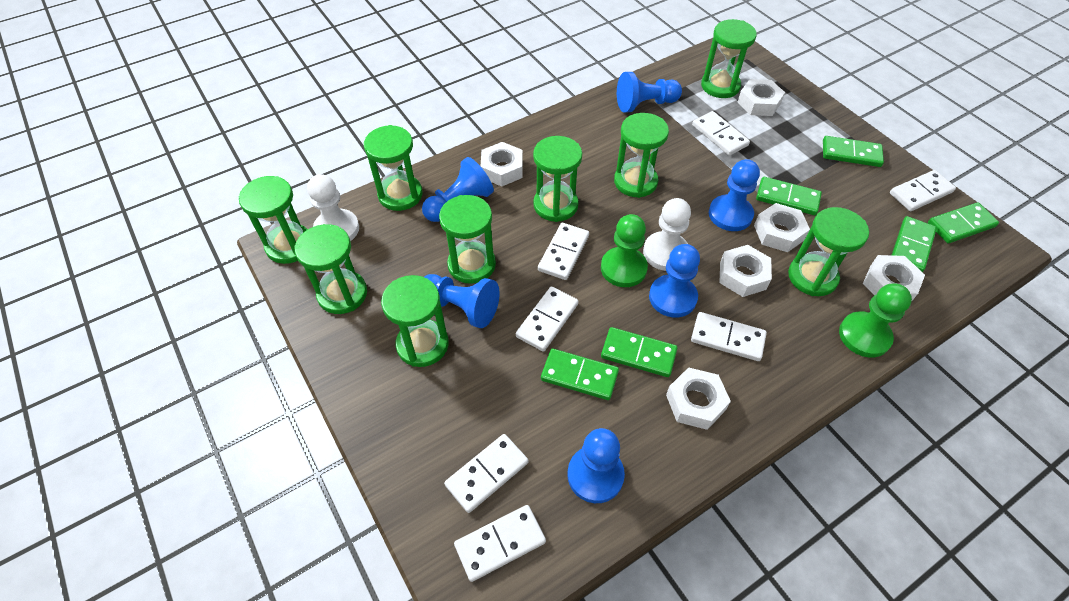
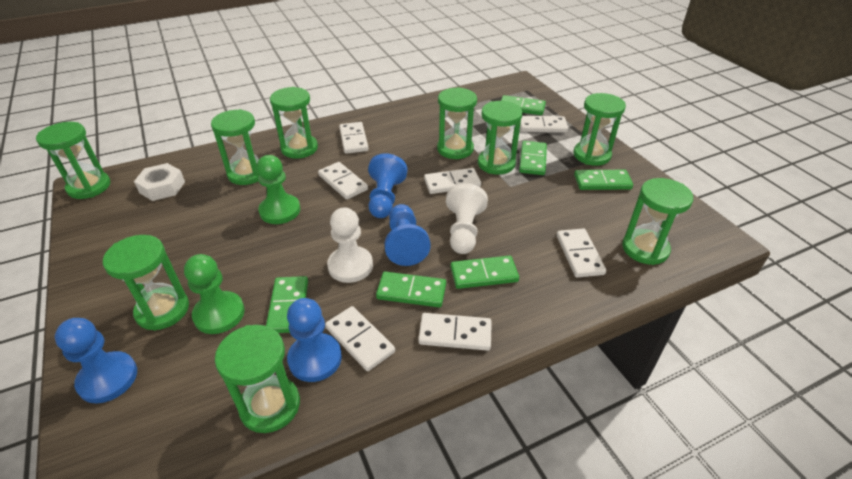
blue pawn: [422,157,494,222] [424,274,500,328] [567,428,625,503] [617,72,682,112] [649,244,700,318] [709,159,760,231] = 6 -> [55,318,137,403] [287,298,342,382] [368,153,407,218] [384,204,431,266] = 4
white nut: [481,142,523,187] [666,367,731,430] [719,245,772,297] [737,79,785,116] [754,203,810,252] [863,255,925,302] = 6 -> [134,163,185,201] = 1

